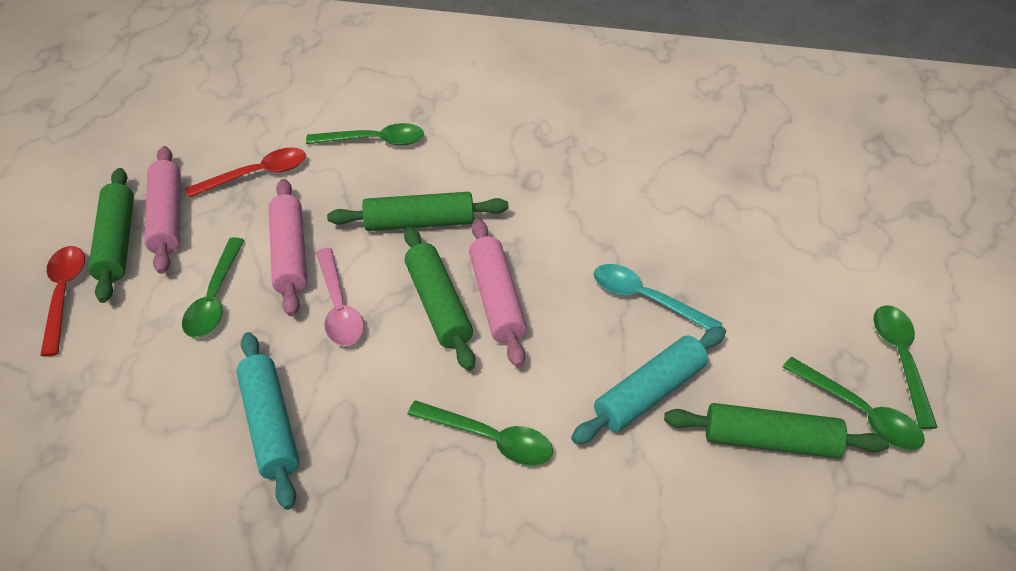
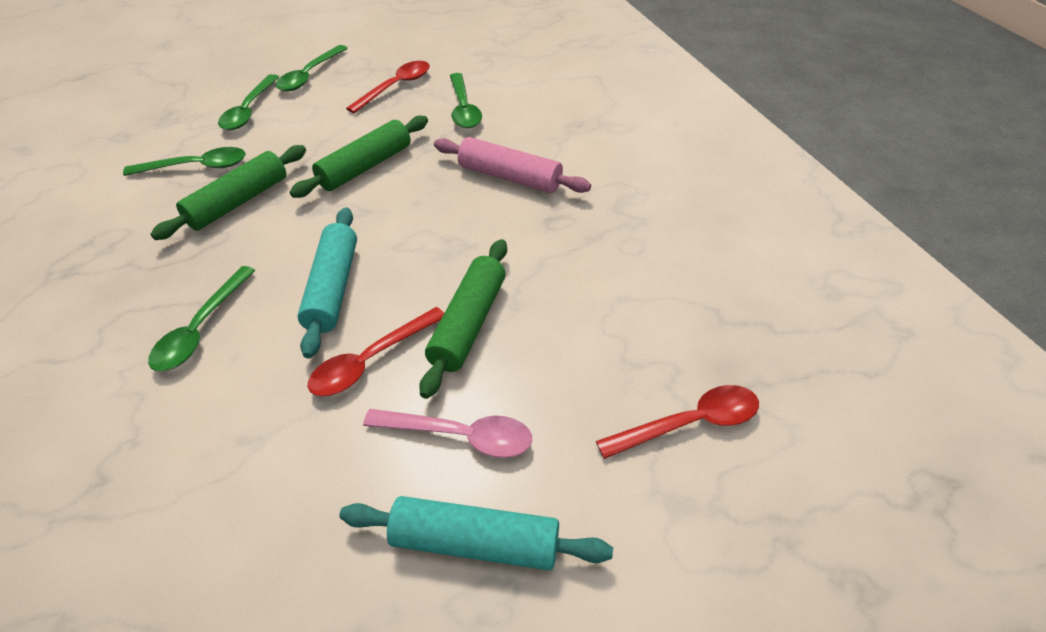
green rolling pin: [88,168,134,303] [327,192,508,231] [404,227,475,371] [664,403,889,458] = 4 -> [151,145,306,240] [290,116,428,198] [419,239,507,399] = 3
pink rolling pin: [144,146,181,274] [269,179,307,316] [469,219,527,368] = 3 -> [434,137,591,193] = 1
red spoon: [40,246,85,356] [185,147,306,198] = 2 -> [308,307,444,396] [346,61,430,114] [596,385,759,459] = 3
turquoise spoon: [593,264,722,330] = 1 -> none = 0

